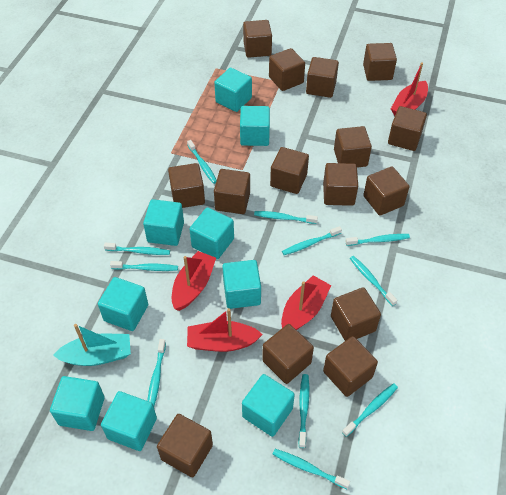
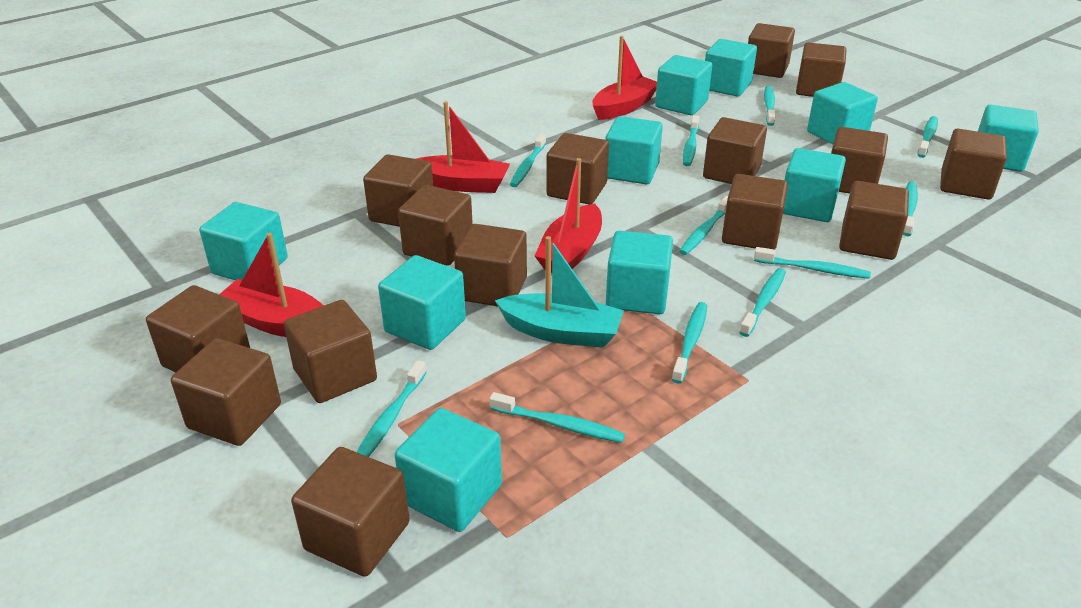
turquoise cube: [50,376,105,431] [98,277,148,331] [101,391,157,451] [143,199,184,246] [189,207,234,259] [214,68,252,112] [222,260,261,309] [240,106,270,146] [242,374,295,437] = 9 -> [199,202,288,280] [378,255,466,350] [395,408,502,532] [605,116,663,184] [606,231,673,314] [655,55,712,115] [705,39,757,97] [783,148,846,222] [807,82,878,144] [978,105,1039,172] = 10

